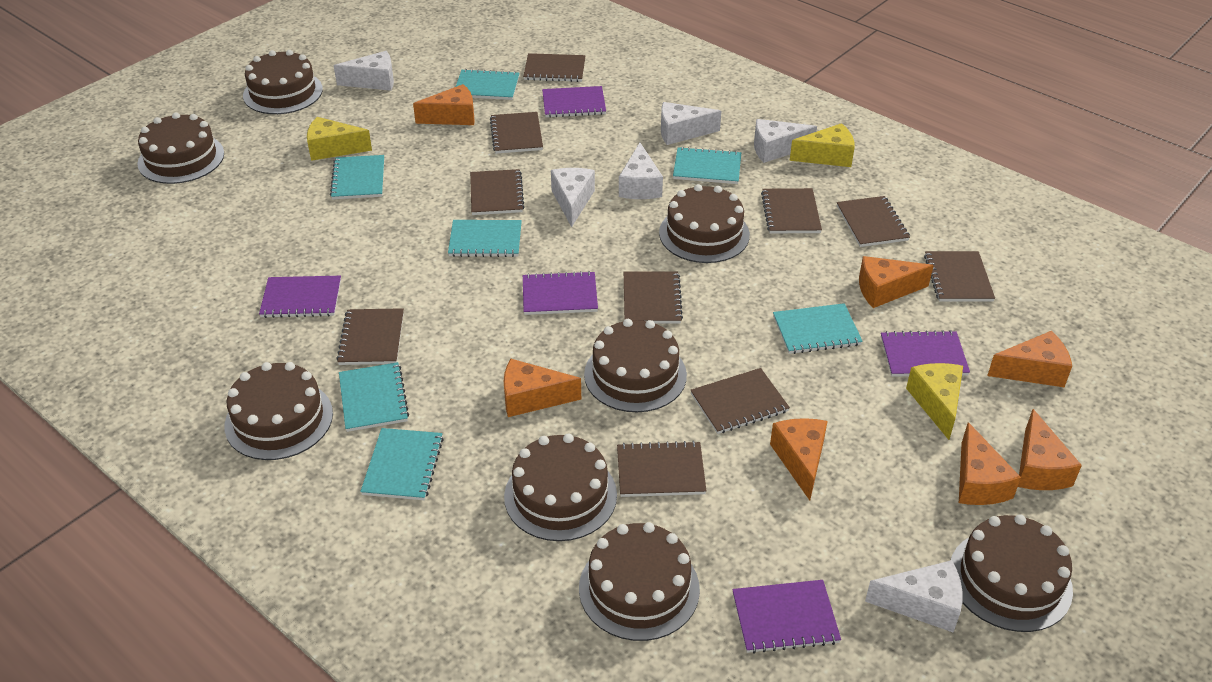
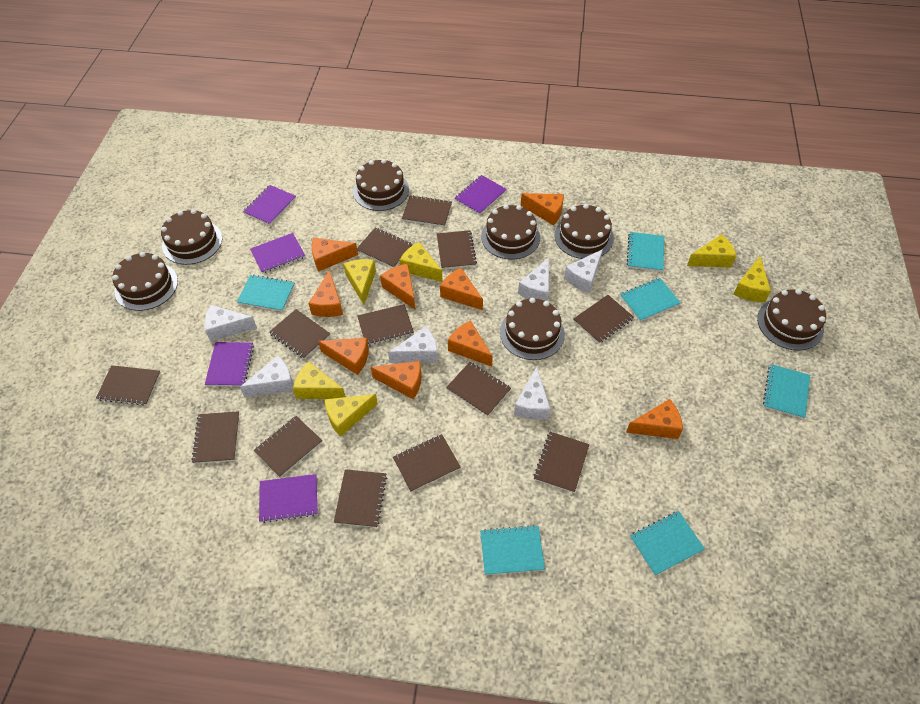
brown cake: [137,112,224,184] [224,362,333,460] [243,50,323,114] [504,434,617,541] [579,522,700,641] [584,319,687,412] [659,184,750,263] [951,514,1073,632] = 8 -> [112,252,178,311] [161,209,222,265] [353,159,409,211] [481,204,540,259] [500,298,565,360] [555,204,614,259] [757,289,826,351] = 7
brown notebook: [336,308,404,365] [470,169,524,215] [490,112,543,154] [523,53,586,82] [617,441,706,497] [624,271,683,324] [690,368,790,434] [761,188,822,234] [837,196,910,247] [924,251,995,302] = 10 -> [96,365,161,406] [191,411,239,464] [253,416,322,478] [269,309,331,359] [334,469,387,528] [357,228,413,268] [357,304,414,346] [393,434,461,492] [402,195,452,227] [437,230,477,269] [446,362,511,416] [533,432,590,493] [573,295,634,343] = 13
orange cheese: [413,84,475,125] [504,359,581,417] [770,418,828,501] [859,256,934,308] [959,422,1021,505] [987,331,1072,387] [1018,409,1082,490] = 7 -> [308,270,343,317] [312,238,358,272] [318,338,369,375] [371,361,421,400] [380,264,415,309] [440,268,483,310] [448,321,493,367] [521,193,564,226] [626,399,683,439] = 9
turquoise notebook: [330,155,384,200] [339,362,409,432] [360,428,444,500] [448,220,522,257] [456,69,519,100] [673,147,741,184] [773,303,863,354] = 7 -> [237,275,295,312] [480,525,545,575] [620,278,681,321] [627,232,664,272] [630,511,705,576] [763,364,810,419] = 6
yellow cheese: [307,117,372,161] [790,123,855,167] [906,363,963,440] = 3 -> [293,361,345,399] [325,394,378,437] [343,259,376,305] [400,242,443,282] [687,234,737,267] [734,257,771,302] = 6

